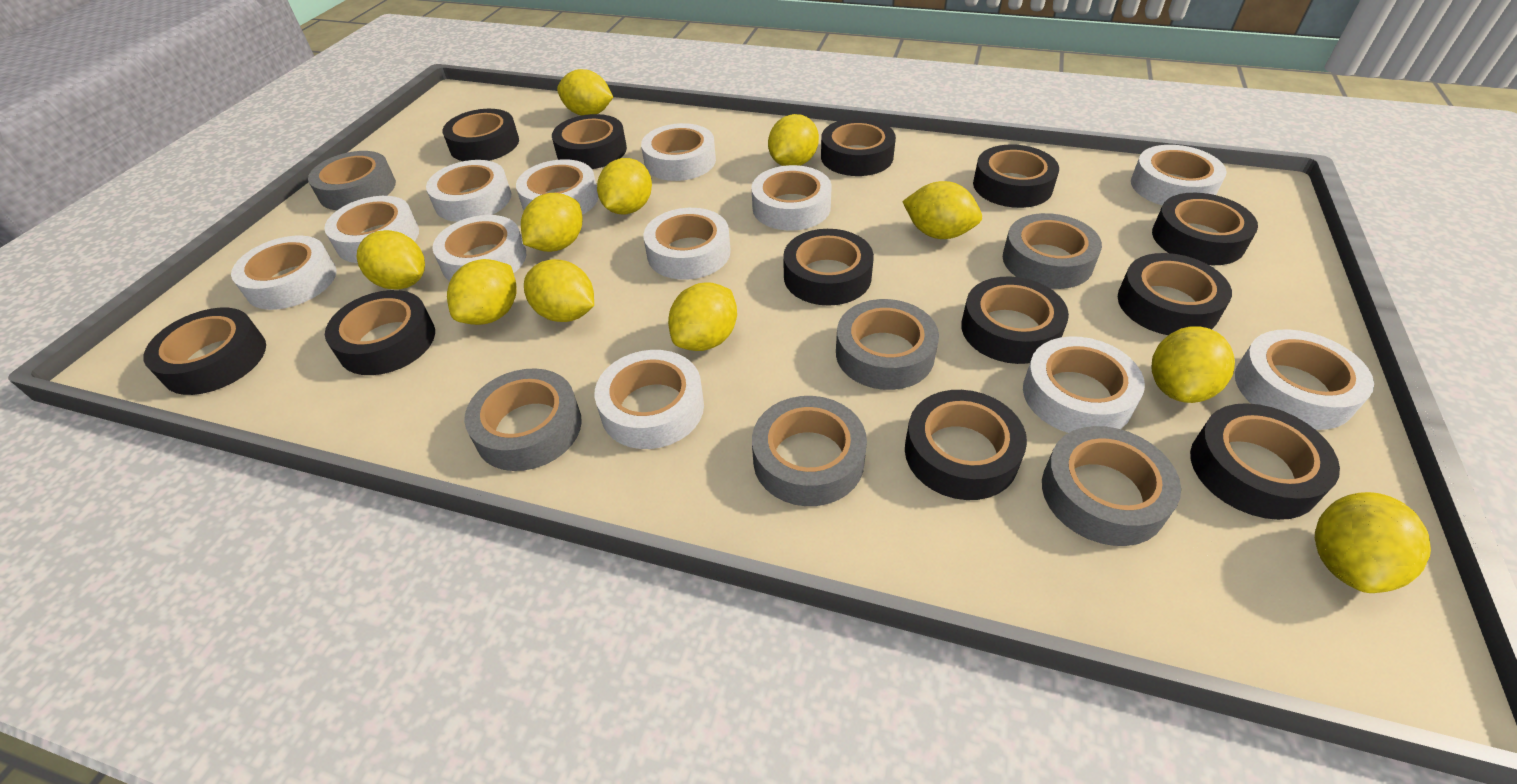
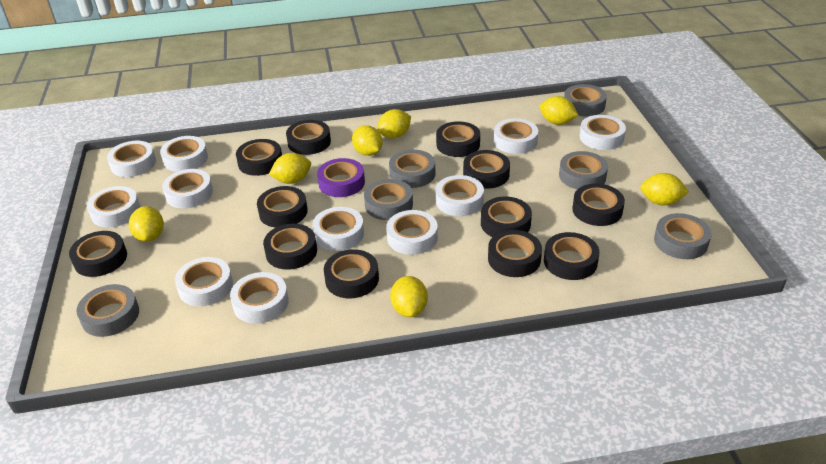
purple tape: none = 0 -> [317,158,365,197] = 1
white tape: [231,235,336,310] [324,196,419,263] [426,160,511,222] [432,215,526,281] [516,159,598,215] [595,350,704,449] [641,123,716,181] [644,208,731,280] [751,165,832,231] [1023,336,1145,433] [1131,145,1227,206] [1235,329,1374,430] = 12 -> [87,186,140,227] [107,141,156,177] [160,136,208,172] [162,169,213,208] [175,257,233,306] [230,272,289,324] [312,207,364,251] [386,210,438,255] [435,175,484,216] [494,118,538,154] [579,115,626,150] = 11
yellow lemon: [357,230,425,290] [447,259,517,325] [521,193,582,252] [524,259,594,322] [557,69,613,116] [597,158,652,215] [668,282,737,351] [768,114,819,166] [902,181,982,239] [1152,326,1235,403] [1315,492,1431,593] = 11 -> [129,206,164,242] [269,153,311,184] [352,125,383,156] [377,109,411,138] [390,276,428,317] [540,96,578,125] [640,173,689,205] = 7

